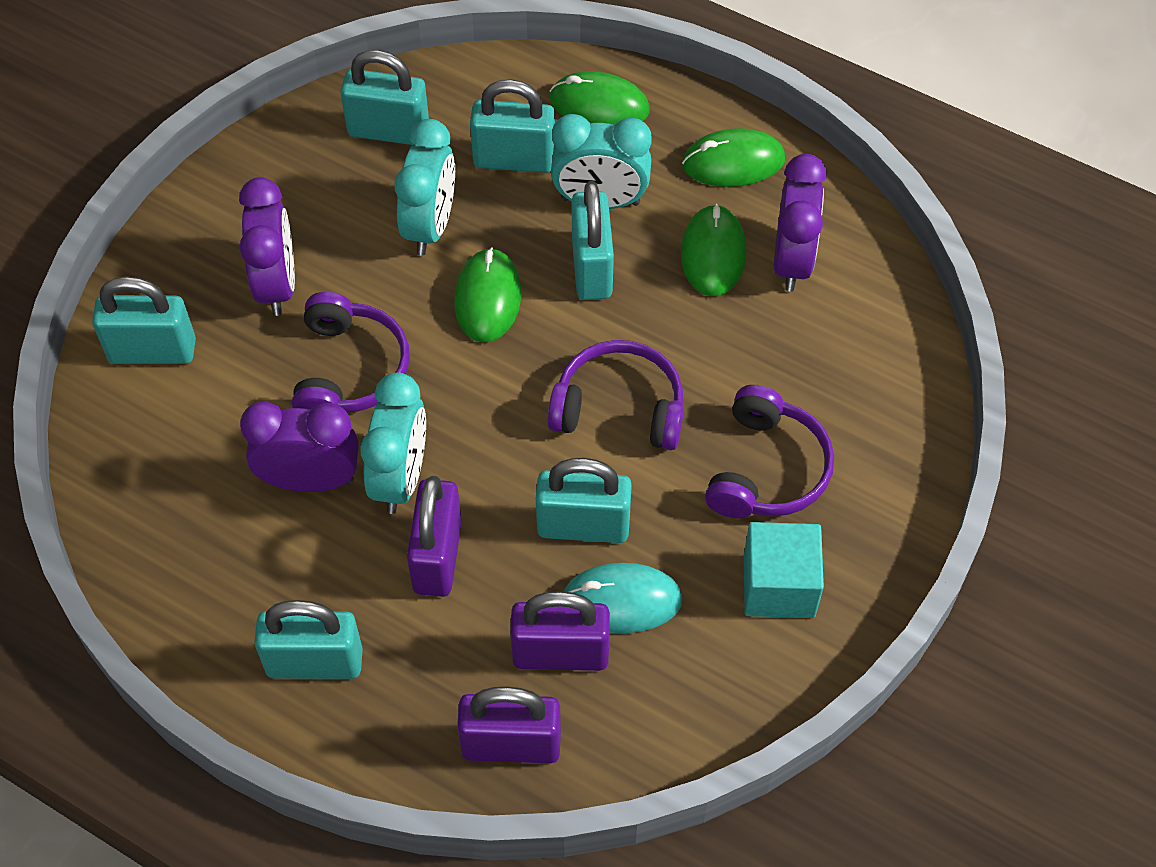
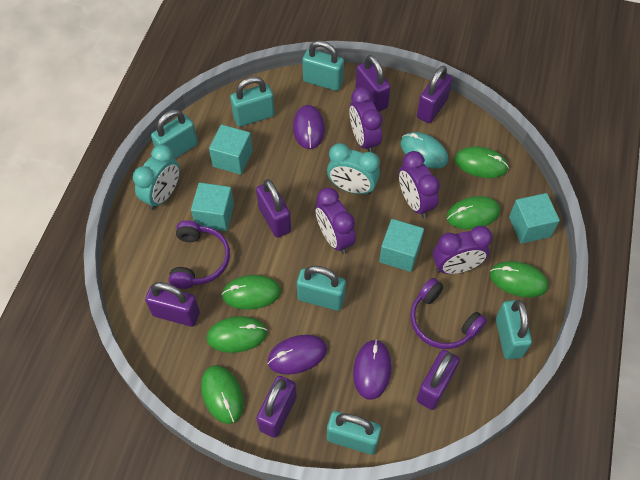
green mouse: [454,247,521,343] [550,71,649,125] [681,204,747,296] [682,128,785,187] = 4 -> [201,365,244,424] [206,316,267,353] [221,275,281,310] [446,196,500,229] [455,146,509,178] [490,261,548,298] = 6
purple clock: [239,177,295,316] [240,401,359,492] [774,154,827,292] = 3 -> [315,188,356,254] [349,87,383,152] [399,151,440,218] [433,226,492,274] = 4
purple headphones: [292,292,410,412] [547,340,684,450] [705,385,834,518] = 3 -> [168,220,230,289] [410,278,487,349] = 2
purple mouse: none = 0 -> [268,335,327,375] [293,105,325,149] [353,340,392,400] = 3
purple padlock: [407,476,462,597] [457,687,561,763] [510,591,610,671] = 3 -> [145,282,200,327] [256,179,291,238] [256,376,297,438] [356,55,391,112] [416,350,460,410] [417,66,453,123] = 6
turquoise clock: [360,372,426,514] [394,119,455,255] [551,114,652,209] = 3 -> [133,144,180,210] [327,143,380,195] = 2
turquoise cube: [744,522,824,618] = 1 -> [191,183,234,231] [209,124,253,175] [379,219,424,272] [509,193,560,244] = 4

